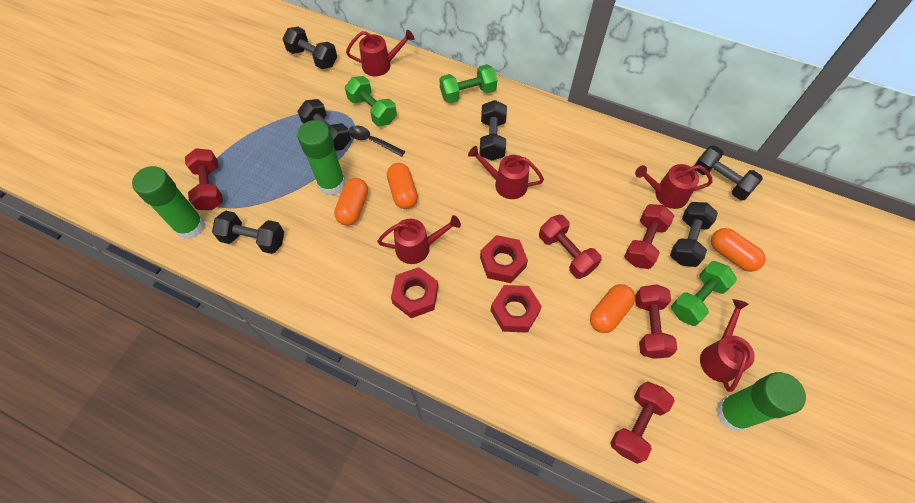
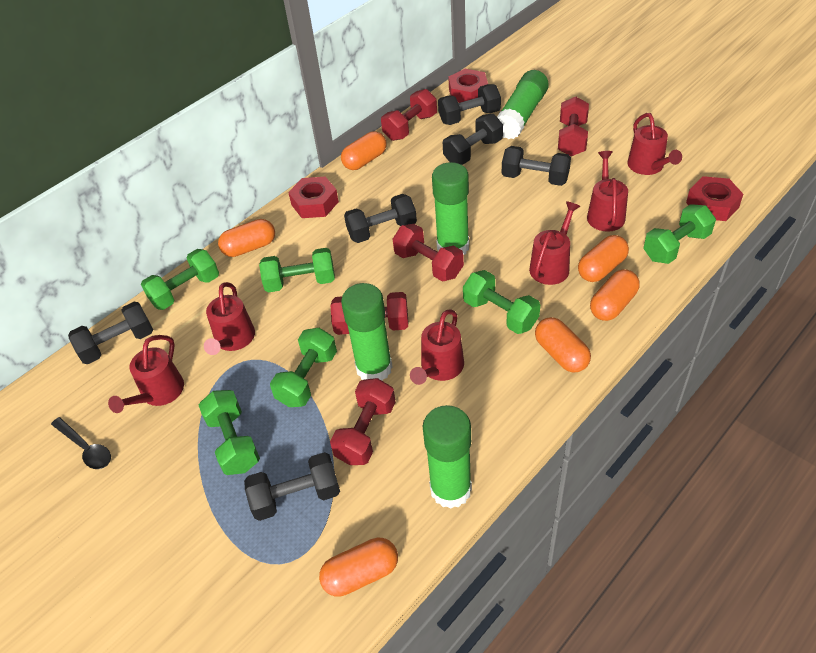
green dumbbell: [345,76,397,126] [440,64,497,103] [671,261,737,326] = 3 -> [141,249,219,310] [199,390,260,475] [259,248,335,293] [270,328,337,407] [463,270,540,334] [643,204,716,264] = 6
green glue stick: [132,166,205,239] [297,120,345,196] [716,372,806,431] = 3 -> [341,283,393,381] [423,405,472,509] [432,162,469,255] [497,70,549,139] = 4
orange capsule: [334,178,368,226] [387,163,418,209] [590,284,635,333] [711,228,766,272] = 4 -> [218,219,275,257] [319,538,398,597] [341,131,387,170] [535,317,591,373] [578,235,629,282] [590,269,640,321] = 6
red watering can: [346,30,414,76] [377,215,461,264] [468,146,544,199] [635,164,713,209] [700,299,755,392] = 5 -> [108,335,184,413] [204,282,255,355] [410,309,464,385] [529,201,581,285] [587,151,628,232] [627,113,682,175] = 6

